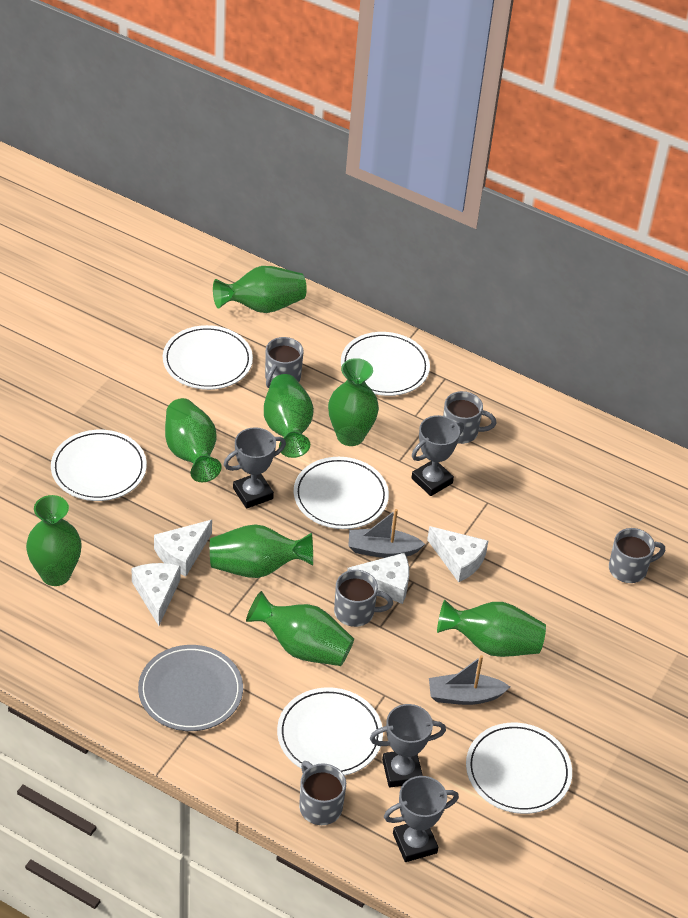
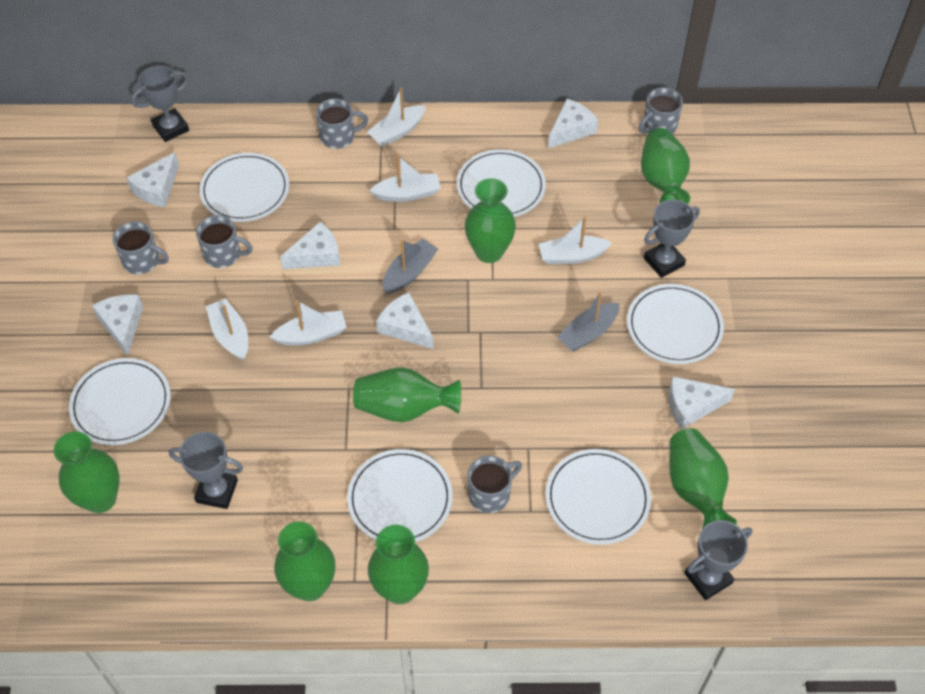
green vase: [26,495,82,586] [165,398,222,482] [210,524,313,578] [213,266,307,313] [246,591,354,666] [264,374,314,458] [328,358,379,446] [437,600,546,657] = 8 -> [54,431,120,513] [274,522,335,601] [353,367,461,423] [368,525,429,604] [465,178,516,263] [641,128,690,204] [669,428,737,529] = 7
grey plate: [138,645,243,731] = 1 -> none = 0
white boat: none = 0 -> [206,298,248,361] [270,300,347,346] [367,88,426,147] [369,155,441,202] [539,217,612,264] = 5
white cheese: [132,563,181,626] [154,520,212,576] [347,553,409,604] [427,526,488,582] = 4 -> [92,294,143,356] [126,152,179,207] [280,221,341,269] [376,292,434,349] [548,98,598,148] [669,376,735,429] = 6

